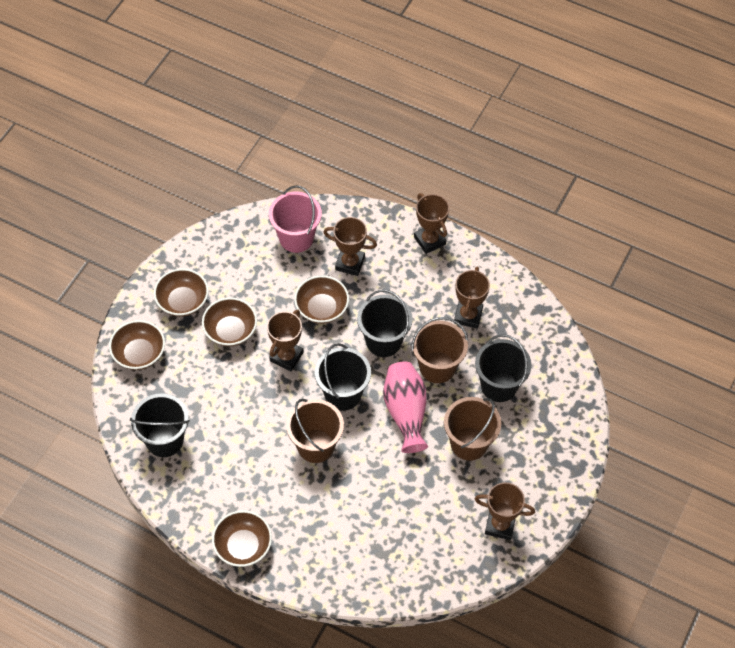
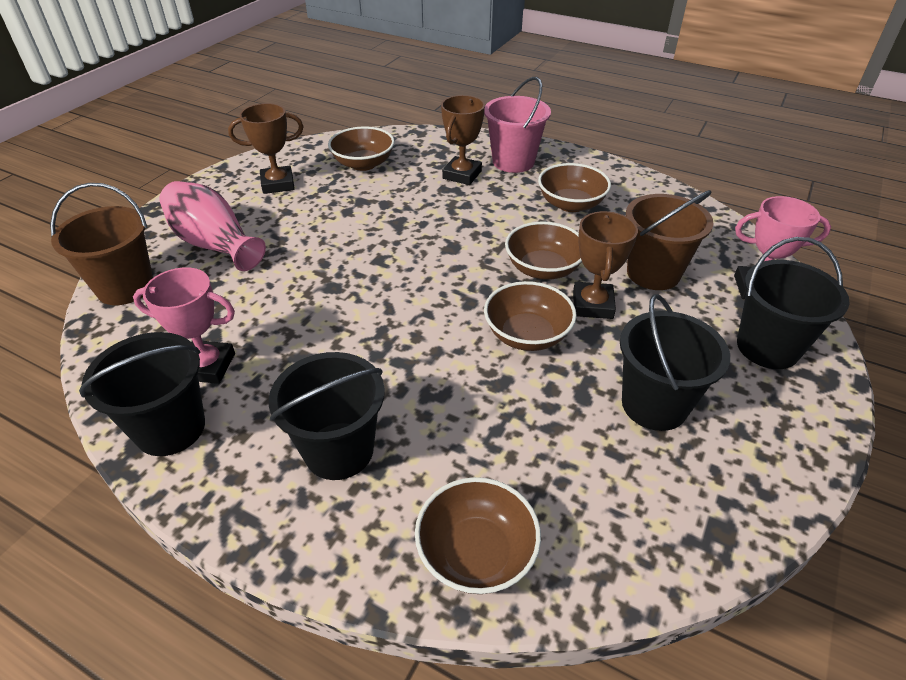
brown bucket: [286,399,344,463] [412,317,468,383] [444,397,501,461] = 3 -> [50,183,153,305] [626,190,714,290] = 2
brown trophy: [267,310,304,371] [323,217,377,276] [414,193,449,254] [454,267,490,329] [475,482,535,540] = 5 -> [228,103,303,194] [441,95,485,185] [573,211,638,319] = 3
pink trophy: none = 0 -> [133,267,235,384] [734,196,831,299] = 2

